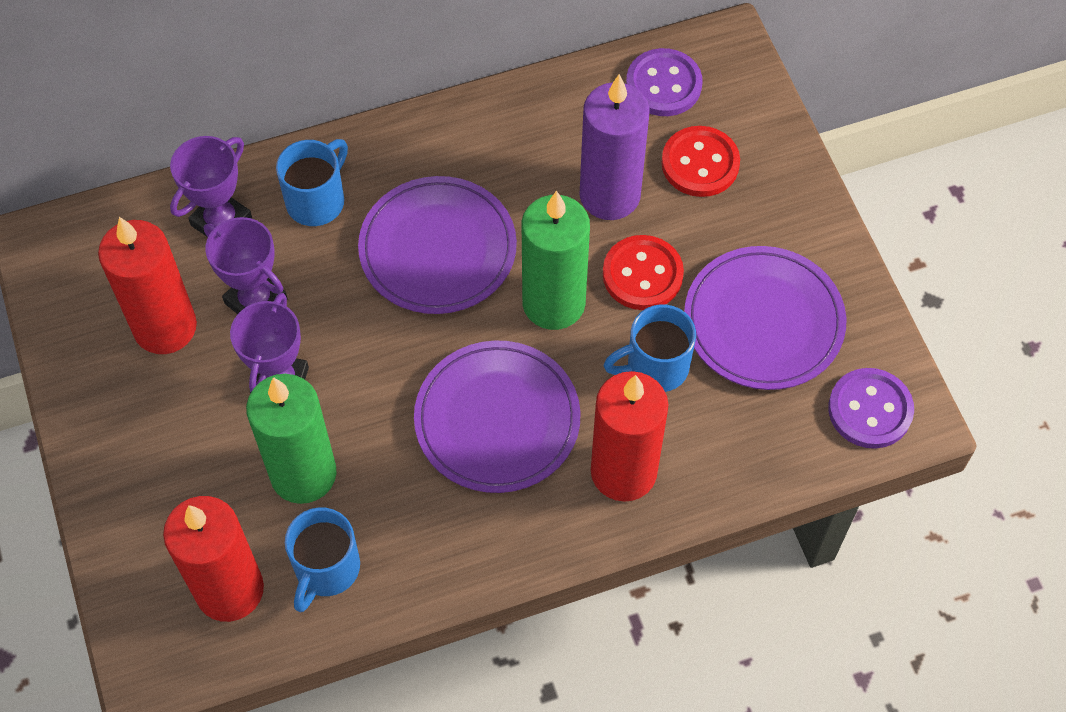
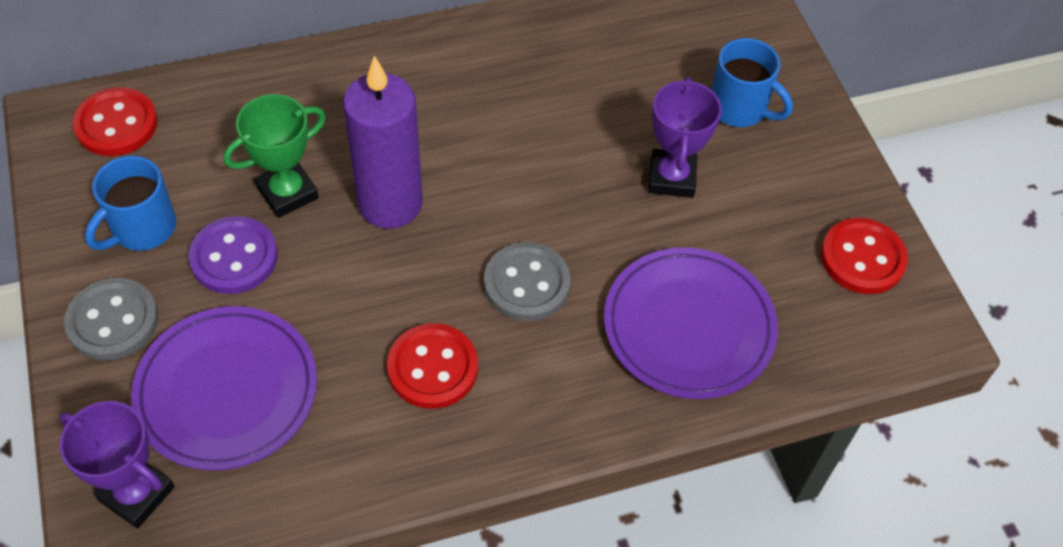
blue mug: [276,139,348,226] [285,507,360,612] [603,305,696,392] = 3 -> [85,156,176,251] [711,38,793,127] = 2
green candle: [246,374,337,504] [521,190,590,330] = 2 -> none = 0
green trophy: none = 0 -> [223,94,326,218] = 1
grey button: none = 0 -> [64,278,158,360] [484,242,570,321] = 2
purple button: [626,48,702,116] [828,368,914,449] = 2 -> [188,216,277,294] = 1
purple plate: [358,176,517,314] [414,340,581,493] [684,246,846,390] = 3 -> [131,306,317,471] [604,247,778,399] = 2
purple trophy: [170,136,252,237] [204,217,287,314] [230,293,309,394] = 3 -> [59,401,175,528] [648,77,722,198] = 2
red button: [603,235,684,310] [661,126,740,197] = 2 -> [73,87,157,156] [387,323,478,409] [821,218,908,294] = 3
red candle: [98,217,197,354] [163,496,264,622] [591,371,669,502] = 3 -> none = 0

